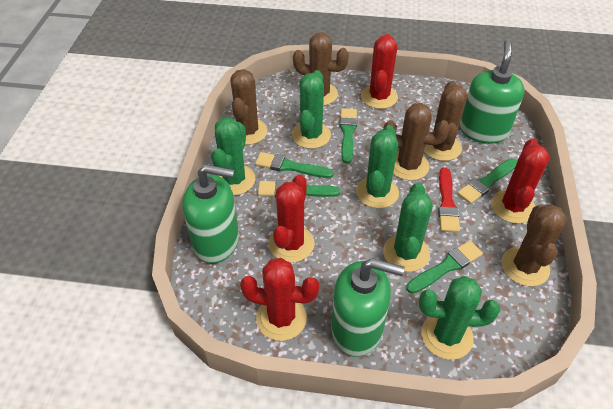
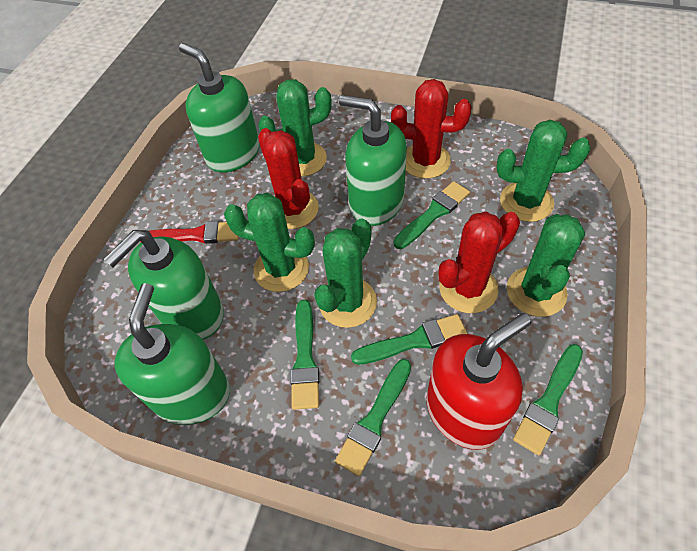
brown cactus: [230,69,267,145] [293,33,349,106] [383,103,450,181] [424,81,467,161] [501,204,567,286] = 5 -> none = 0
green soap dispenser: [182,165,239,264] [331,258,404,357] [460,40,525,144] = 3 -> [103,230,224,339] [114,283,230,425] [179,43,260,172] [339,95,407,226] = 4
red cactus: [240,258,319,341] [269,175,315,263] [361,34,398,109] [491,139,550,224] = 4 -> [258,128,319,229] [391,79,472,179] [439,212,520,313] = 3
red soap dispenser: none = 0 -> [427,313,532,450] = 1

